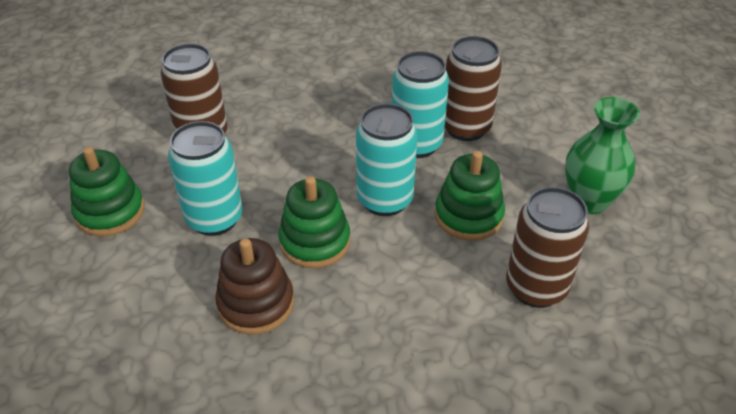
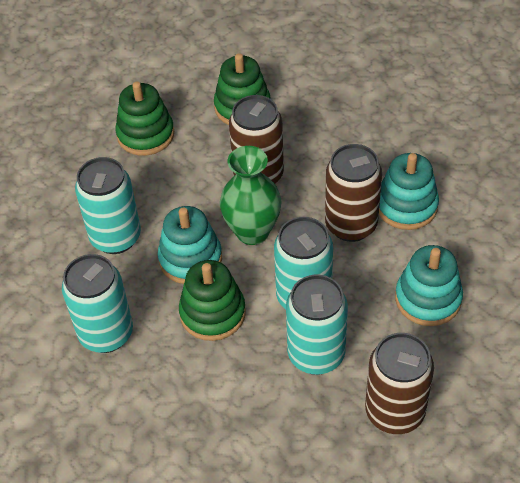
brown stacking toy: [215,238,294,335] = 1 -> none = 0
turquoise can: [168,121,243,236] [356,103,418,216] [392,51,449,158] = 3 -> [62,254,133,353] [75,157,141,254] [274,217,333,309] [286,275,348,375] = 4
turquoise stacking toy: none = 0 -> [158,206,222,284] [379,153,439,230] [395,245,463,326] = 3

